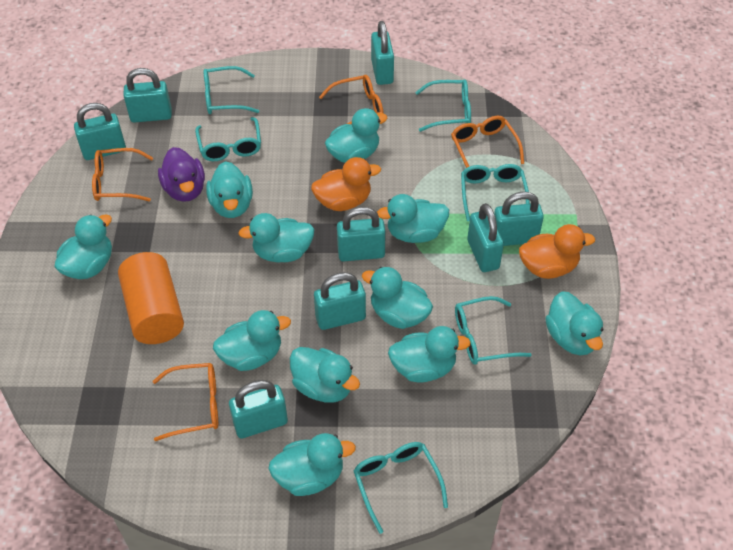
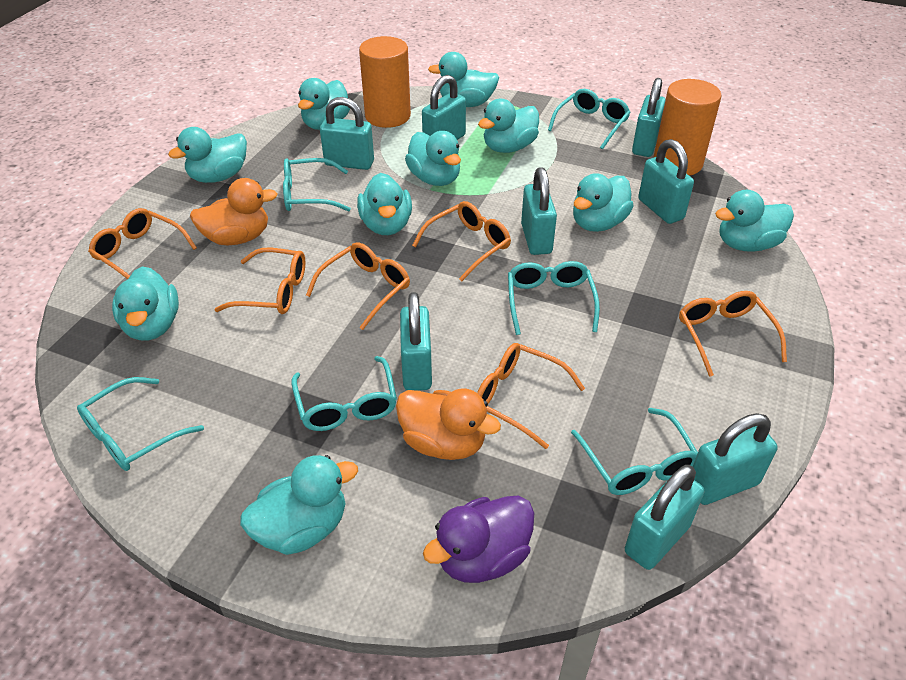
orange cylinder: [118,252,184,344] = 1 -> [359,36,411,128] [653,79,722,176] = 2
orange glasses: [92,148,153,202] [153,363,218,441] [319,75,384,124] [451,116,524,168] = 4 -> [88,208,197,279] [214,248,305,314] [306,242,410,330] [412,201,511,282] [477,343,585,449] [679,291,787,377] = 6
turquoise duck: [54,214,112,279] [206,161,253,218] [213,310,291,371] [238,213,314,262] [268,433,356,496] [290,347,360,403] [325,108,387,163] [362,267,433,329] [377,194,449,243] [388,326,471,382] [545,291,604,355] = 11 -> [112,266,179,340] [168,127,247,183] [240,455,358,555] [298,78,350,130] [357,173,412,235] [405,131,461,186] [428,52,499,107] [478,99,539,153] [573,173,634,232] [715,190,794,252] = 10

